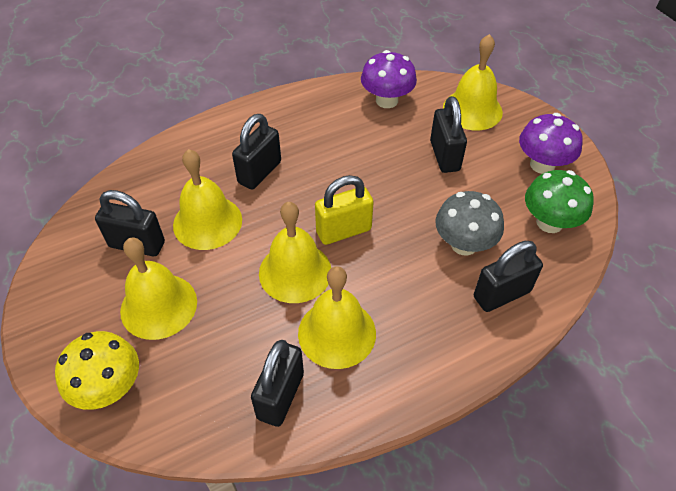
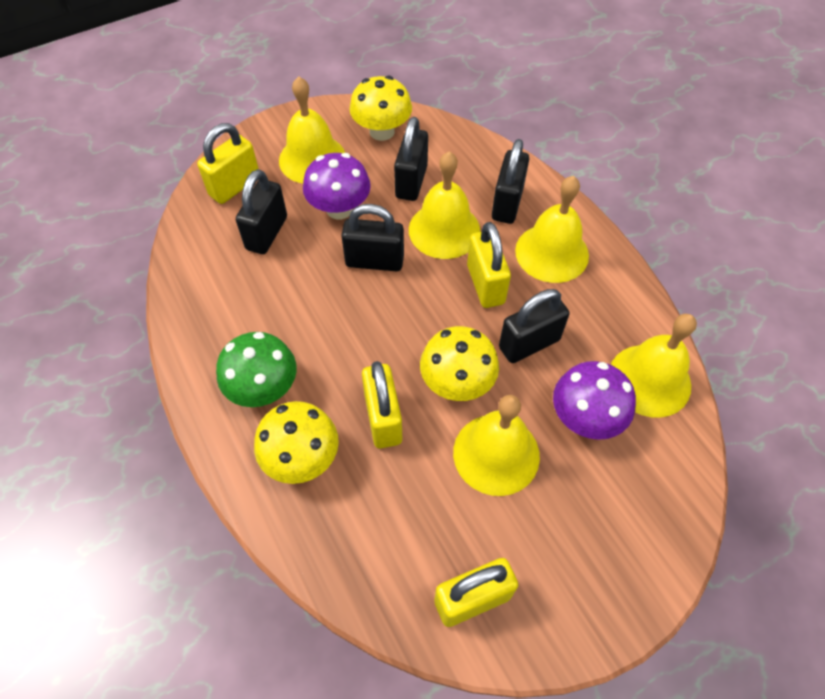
grey mushroom: [435,191,504,256] = 1 -> none = 0
yellow mushroom: [55,331,139,410] = 1 -> [254,401,339,484] [350,76,412,141] [420,326,499,401] = 3
yellow padlock: [315,175,374,245] = 1 -> [197,123,259,204] [362,361,402,448] [434,558,518,627] [467,222,511,308] = 4

